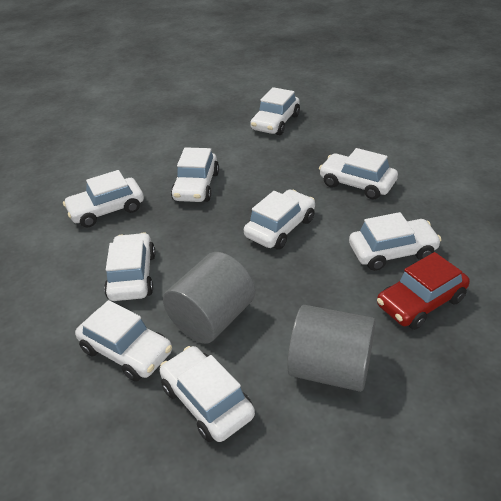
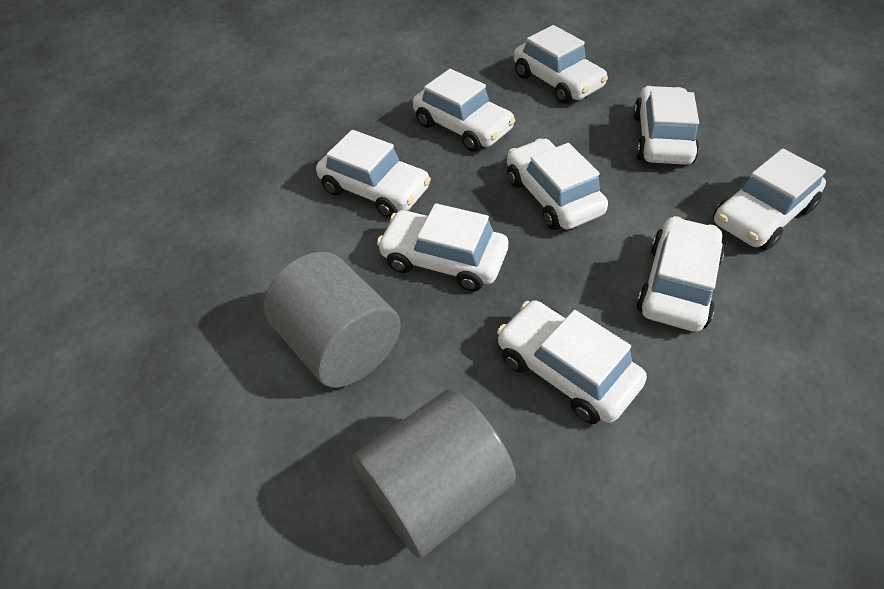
red car: [377,252,470,330] = 1 -> none = 0

